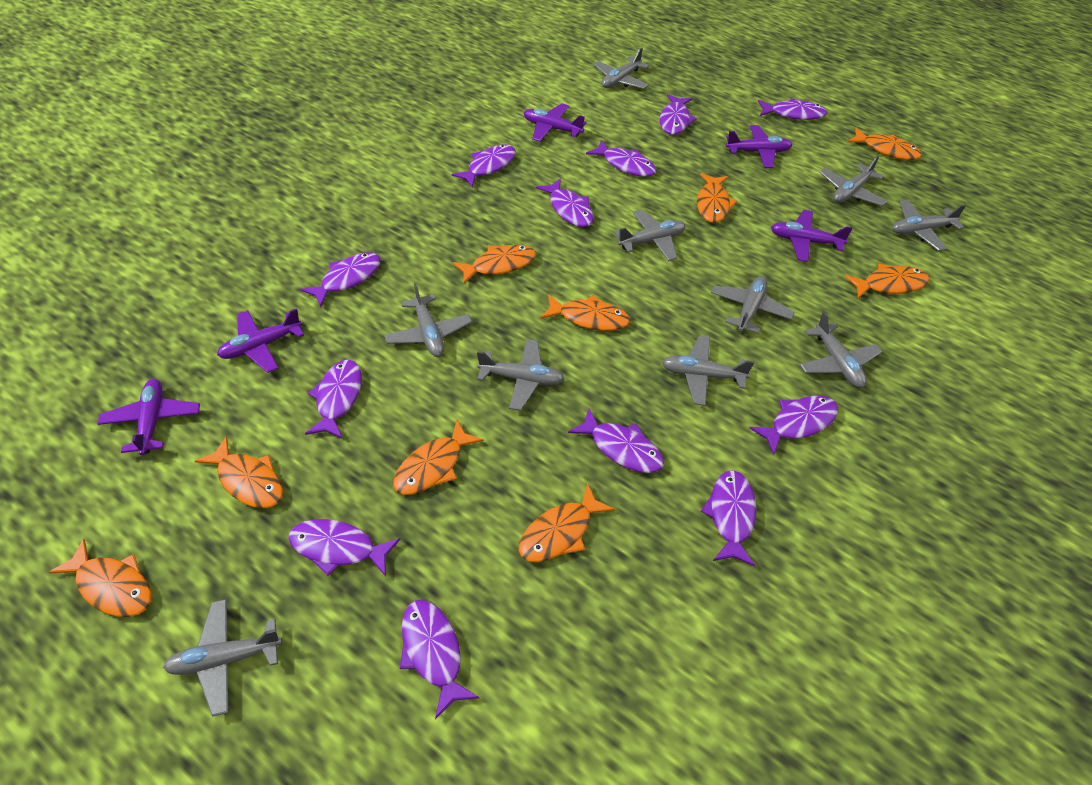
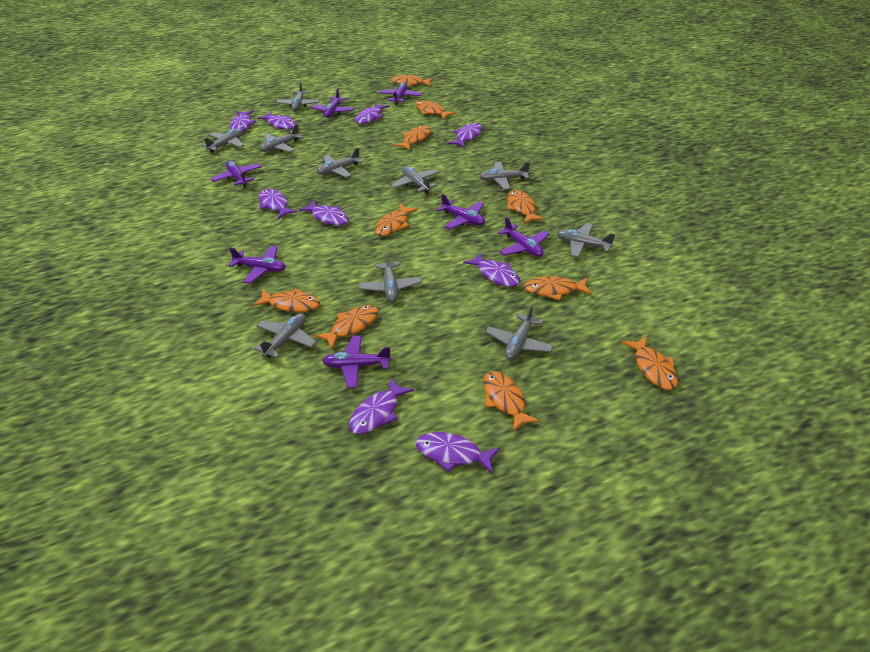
orange fish: [49,539,152,617] [195,436,283,508] [393,420,484,495] [453,245,536,284] [519,483,615,562] [541,294,630,331] [697,173,737,223] [844,264,929,299] [848,127,922,160] = 9 -> [253,288,320,312] [315,305,378,349] [375,204,418,236] [391,75,434,87] [394,125,431,150] [415,100,456,120] [483,371,540,432] [507,190,545,224] [524,276,592,301] [622,336,678,390] = 10
purple fish: [289,519,401,576] [300,252,380,307] [305,359,362,439] [400,600,479,719] [452,144,516,187] [536,178,594,227] [568,408,664,473] [586,140,656,177] [660,94,697,135] [700,470,757,567] [750,396,838,455] [758,98,827,120] = 12 -> [230,110,256,131] [257,112,296,130] [259,189,297,219] [299,200,349,226] [349,378,414,434] [355,103,390,124] [416,432,500,474] [448,123,482,148] [463,253,520,287] = 9
purple plane: [98,379,200,455] [217,308,304,373] [524,104,587,141] [726,125,792,168] [771,210,853,262] = 5 -> [211,161,261,187] [229,246,286,284] [311,88,354,118] [322,336,392,388] [379,83,422,105] [437,194,485,229] [498,217,549,257] = 7

